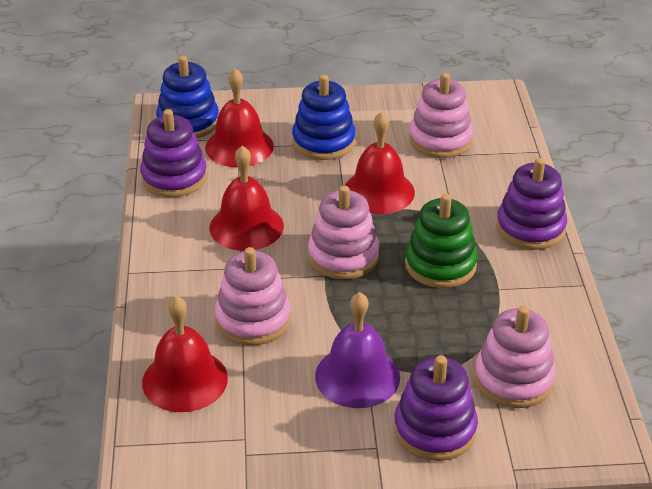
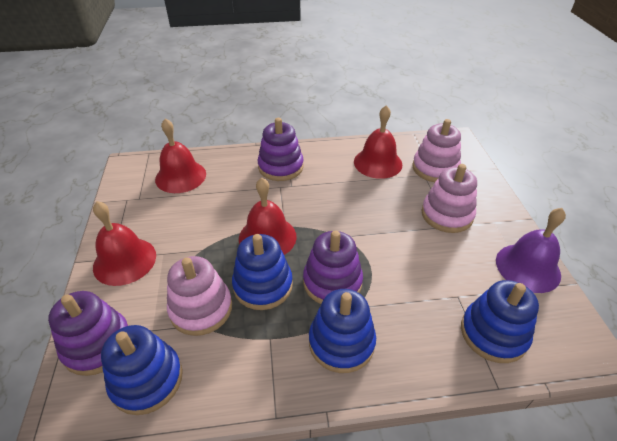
blue stacking toy: [156,56,219,138] [292,74,356,160] = 2 -> [101,325,183,415] [232,234,293,310] [309,289,376,373] [461,280,539,363] = 4
green stacking toy: [405,194,478,288] = 1 -> none = 0
pink stacking toy: [215,247,291,345] [308,186,379,279] [409,73,473,158] [474,306,556,408] = 4 -> [167,256,232,336] [412,119,461,182] [421,164,477,233] = 3

